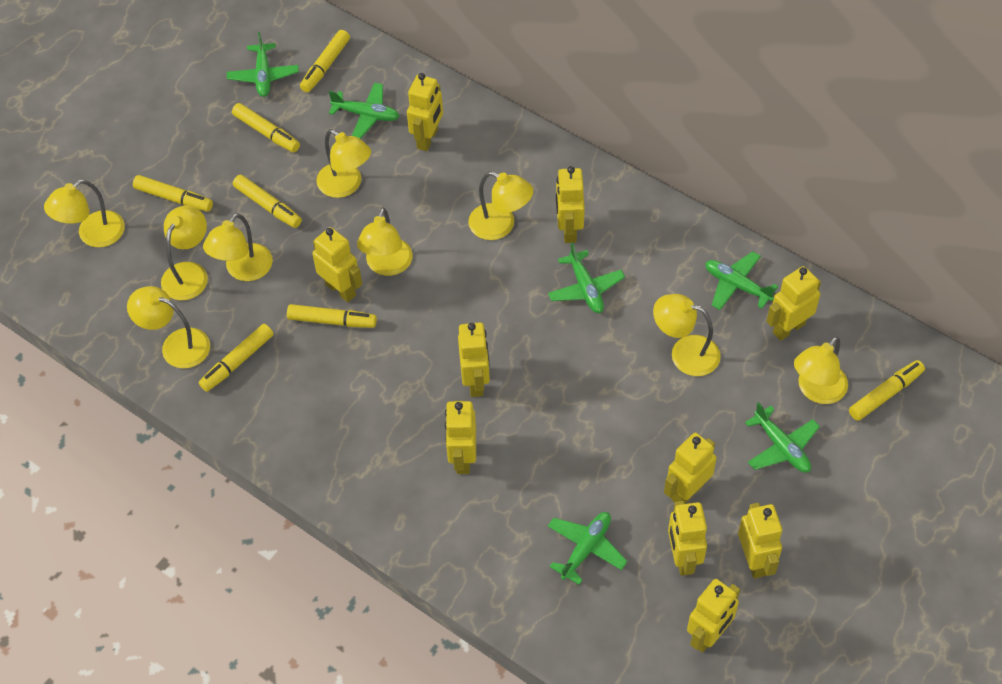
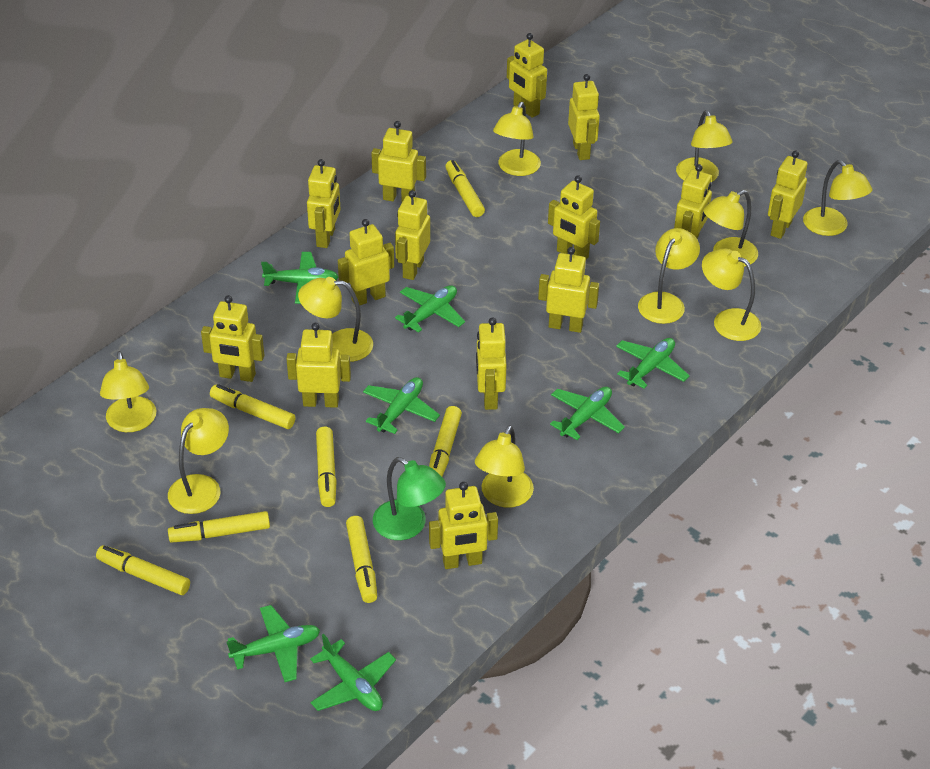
green lamp: none = 0 -> [373,457,446,540] = 1
green plane: [227,32,299,97] [329,83,399,139] [548,242,625,313] [548,512,628,585] [705,251,778,310] [745,402,820,473] = 6 -> [227,605,320,682] [261,252,339,304] [310,634,396,711] [363,377,440,434] [395,285,465,333] [550,387,625,440] [616,338,690,389] = 7
yellow lamp: [44,179,125,247] [127,286,210,368] [161,205,208,300] [203,213,273,281] [316,129,371,198] [357,207,413,276] [468,171,533,240] [653,294,721,376] [794,336,848,404] = 9 -> [100,351,156,432] [168,408,229,514] [298,277,373,362] [475,425,534,508] [493,102,541,176] [638,228,700,324] [676,110,733,182] [702,249,761,341] [703,190,758,267] [803,160,873,236] = 10
yellow robot: [312,227,362,302] [407,73,443,151] [445,401,476,474] [458,322,490,397] [556,166,585,243] [664,432,717,503] [668,501,707,576] [687,579,740,652] [738,503,782,578] [766,266,821,341] = 10 -> [201,295,264,382] [286,323,351,408] [307,159,341,248] [338,219,394,306] [371,121,426,202] [395,190,430,280] [429,482,498,569] [476,317,507,410] [507,33,547,118] [538,247,599,333] [548,175,600,259] [568,74,600,160] [674,164,712,238] [768,151,808,239] = 14

